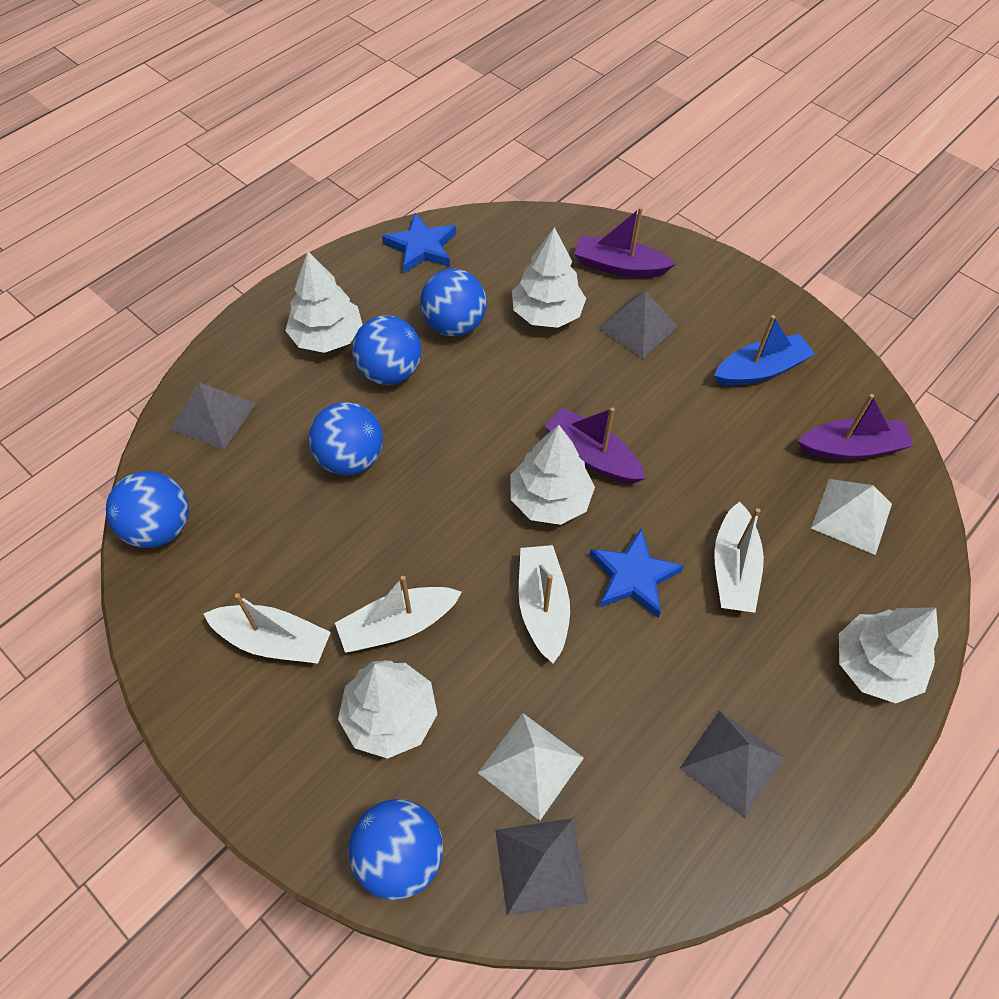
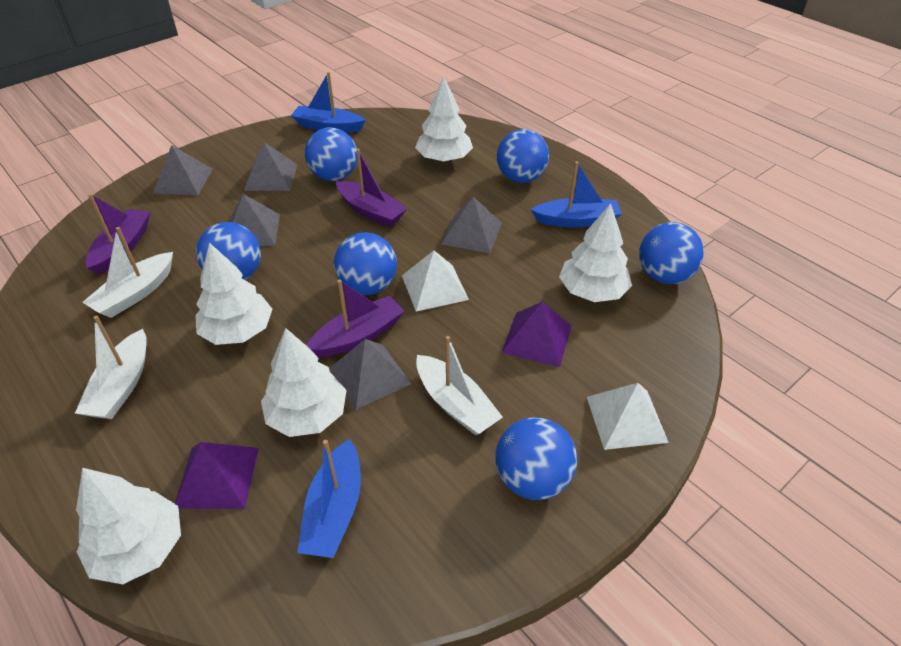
blue ball: [106,471,189,548] [309,402,383,475] [348,799,443,900] [352,315,421,385] [420,269,487,336] = 5 -> [196,222,261,280] [305,128,357,181] [334,232,397,295] [496,417,577,500] [497,129,549,183] [639,222,704,284] = 6
blue boat: [714,315,815,386] = 1 -> [291,72,366,133] [297,439,361,558] [531,161,622,228] = 3
blue star: [382,213,456,273] [590,529,684,618] = 2 -> none = 0
grey pyramid: [170,382,256,450] [495,818,588,916] [598,291,678,359] [679,711,784,818] = 4 -> [153,145,213,195] [230,194,280,246] [244,142,297,191] [329,339,411,410] [442,197,502,253] = 5
purple pyramid: none = 0 -> [175,442,259,509] [502,302,572,367] = 2
white boat: [203,593,331,664] [335,576,462,653] [519,545,570,664] [714,501,764,613] = 4 -> [75,316,147,419] [82,227,173,318] [416,336,503,435] = 3

